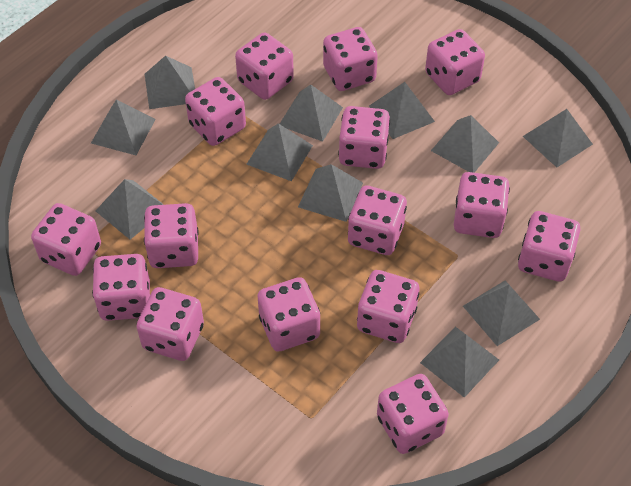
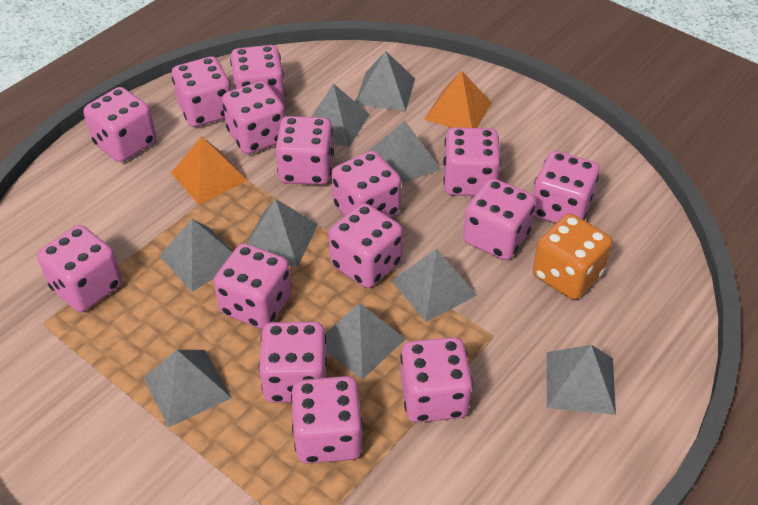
grey pyramid: [91,99,156,155] [96,179,164,240] [145,56,195,109] [246,123,313,181] [280,85,343,142] [298,164,363,222] [369,82,435,139] [420,327,499,398] [431,115,499,173] [463,281,540,346] [523,109,593,167] = 11 -> [143,350,231,428] [159,219,233,292] [247,199,318,267] [311,83,370,148] [325,302,406,380] [356,51,415,111] [369,121,441,184] [391,249,477,322] [547,345,616,415] = 9
orange dice: none = 0 -> [533,214,612,300] = 1
orange pyramid: none = 0 -> [171,136,248,205] [424,71,492,128] = 2

